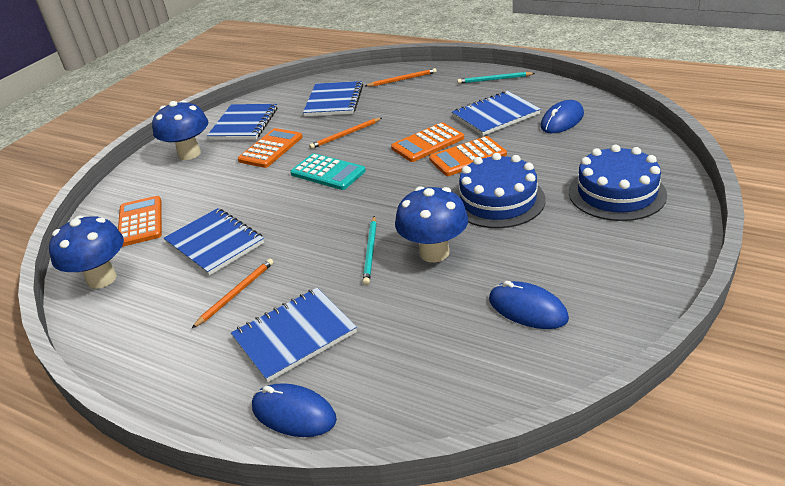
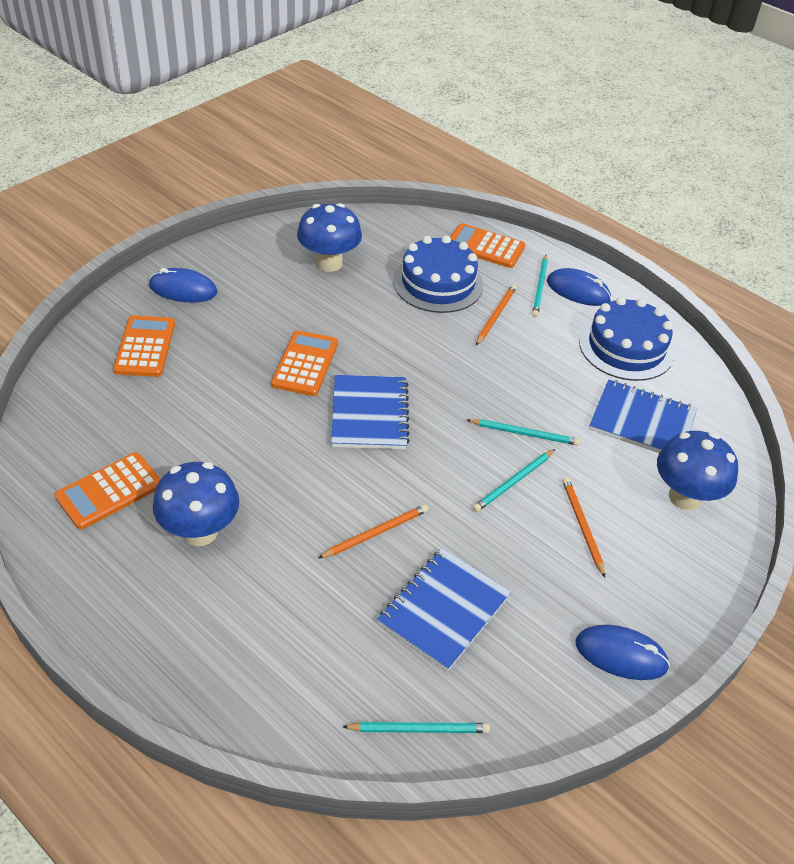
blue notebook: [164,208,264,276] [207,104,277,140] [231,288,357,382] [303,81,363,116] [452,91,541,136] = 5 -> [331,375,410,449] [377,548,511,671] [589,379,697,453] = 3
turquoise calculator: [290,153,366,190] = 1 -> none = 0
turquoise pencil: [363,216,377,285] [457,72,535,84] = 2 -> [343,722,490,733] [467,419,580,446] [473,449,555,512] [532,255,548,317] = 4

